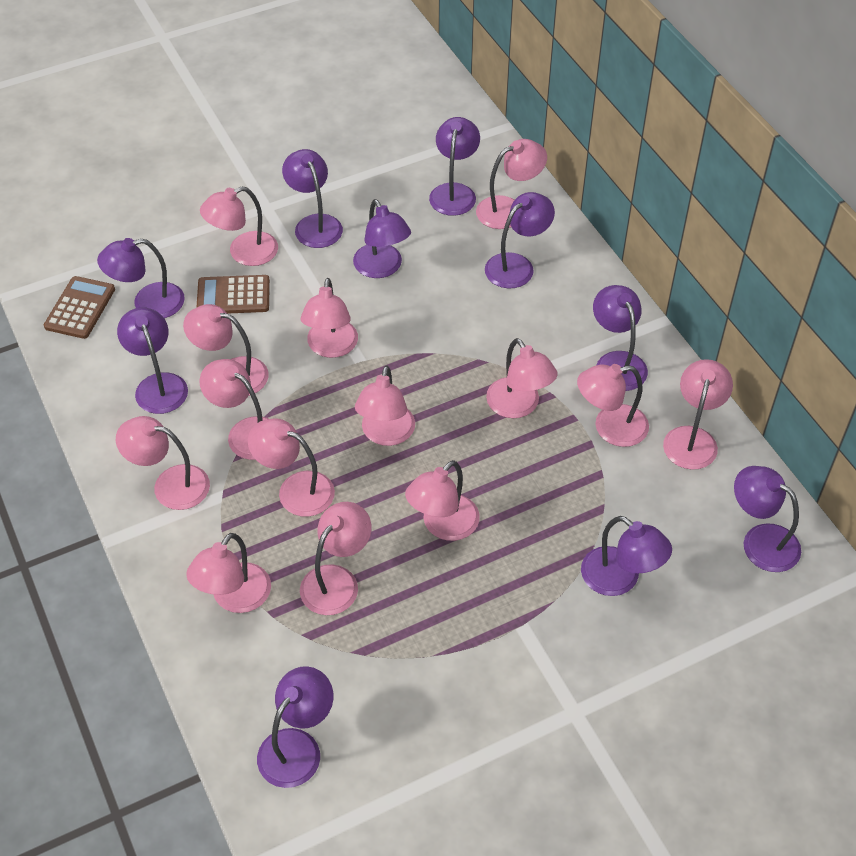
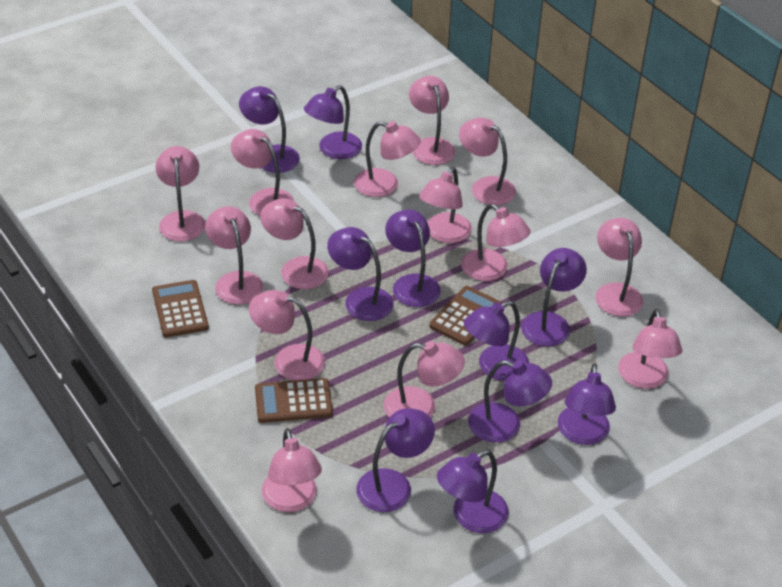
brown calculator: [44,276,115,339] [196,275,270,314] = 2 -> [152,280,209,338] [255,378,333,423] [429,286,502,346] = 3

